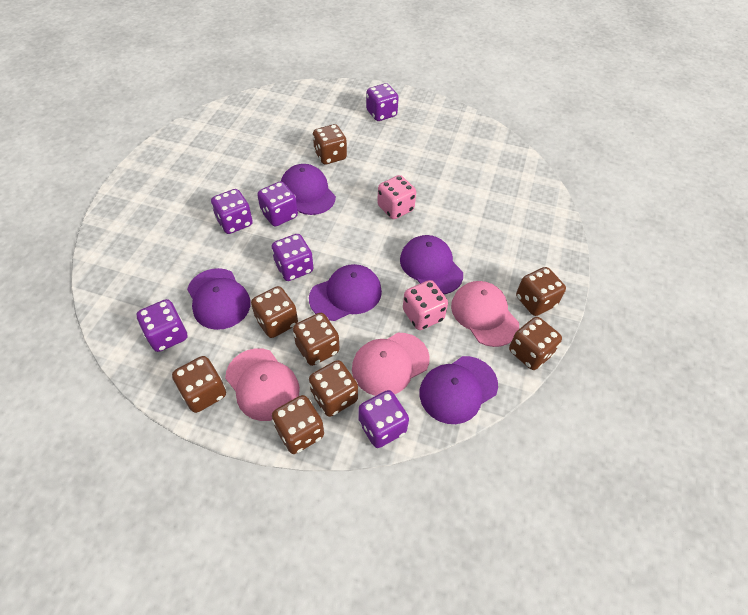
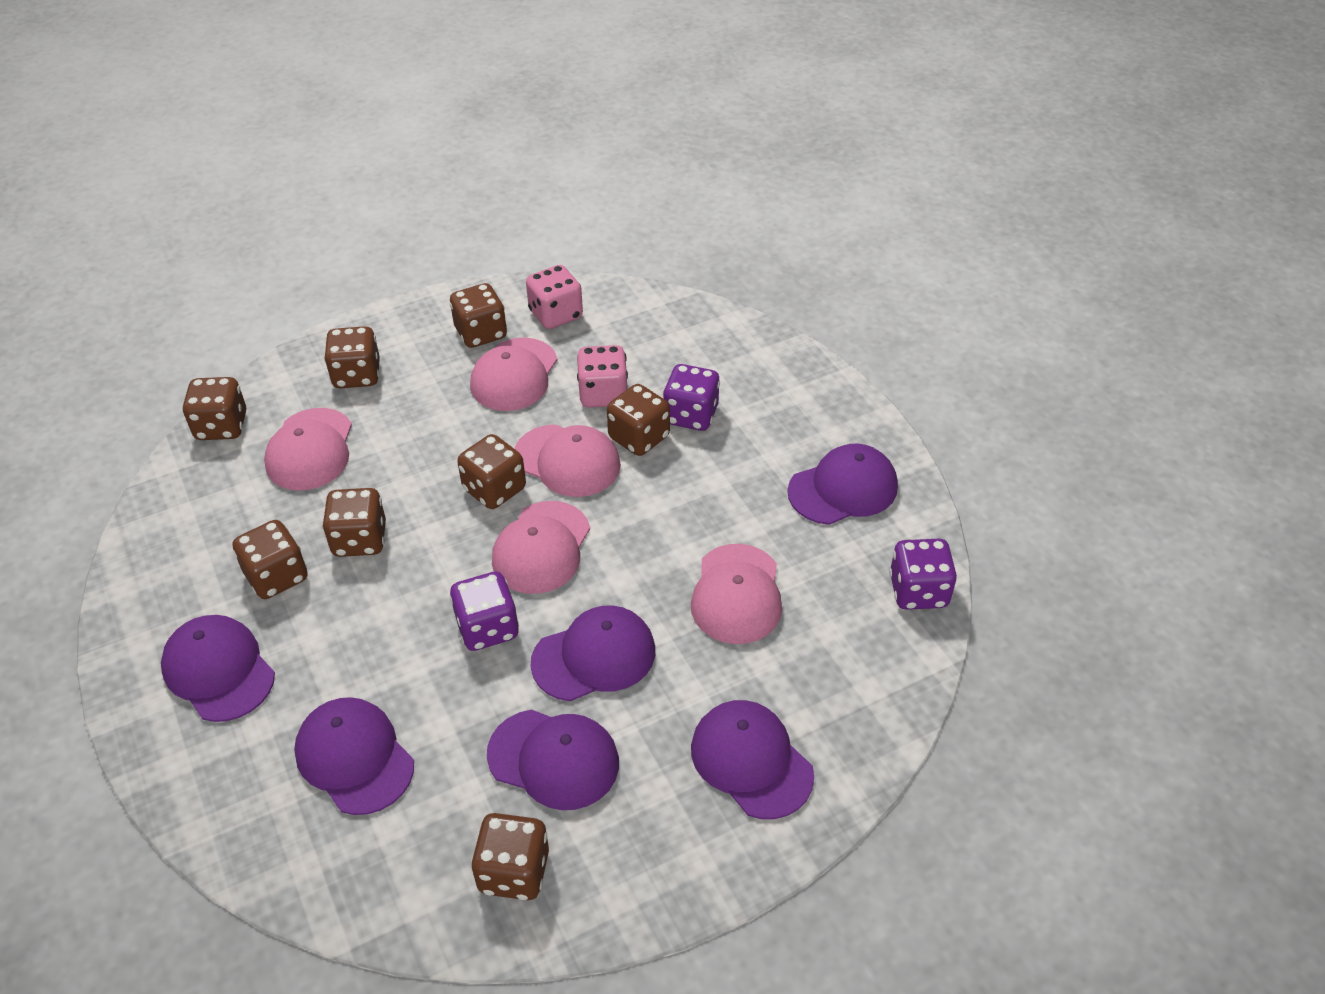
pink cap: [225,348,300,421] [352,333,430,396] [451,281,519,347] = 3 -> [264,408,352,491] [470,338,557,411] [492,501,590,594] [514,424,621,497] [691,544,782,644] = 5
purple cap: [187,268,251,330] [281,164,336,215] [309,264,382,321] [400,235,463,294] [419,356,498,424] = 5 -> [161,615,275,722] [294,697,414,815] [487,709,619,810] [531,605,655,701] [691,700,814,819] [787,444,898,525] = 6
purple dice: [137,299,187,352] [211,189,253,234] [257,182,298,226] [271,234,313,281] [358,390,409,448] [366,83,399,121] = 6 -> [450,571,519,651] [663,364,720,431] [889,539,957,610] = 3

